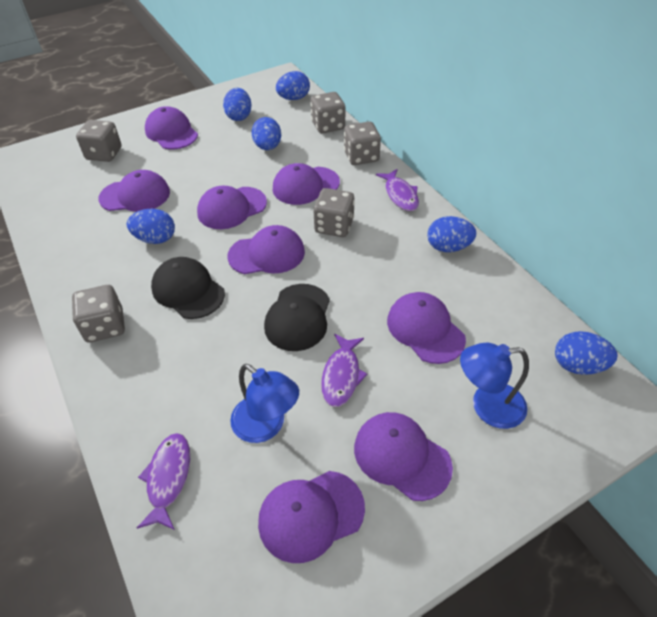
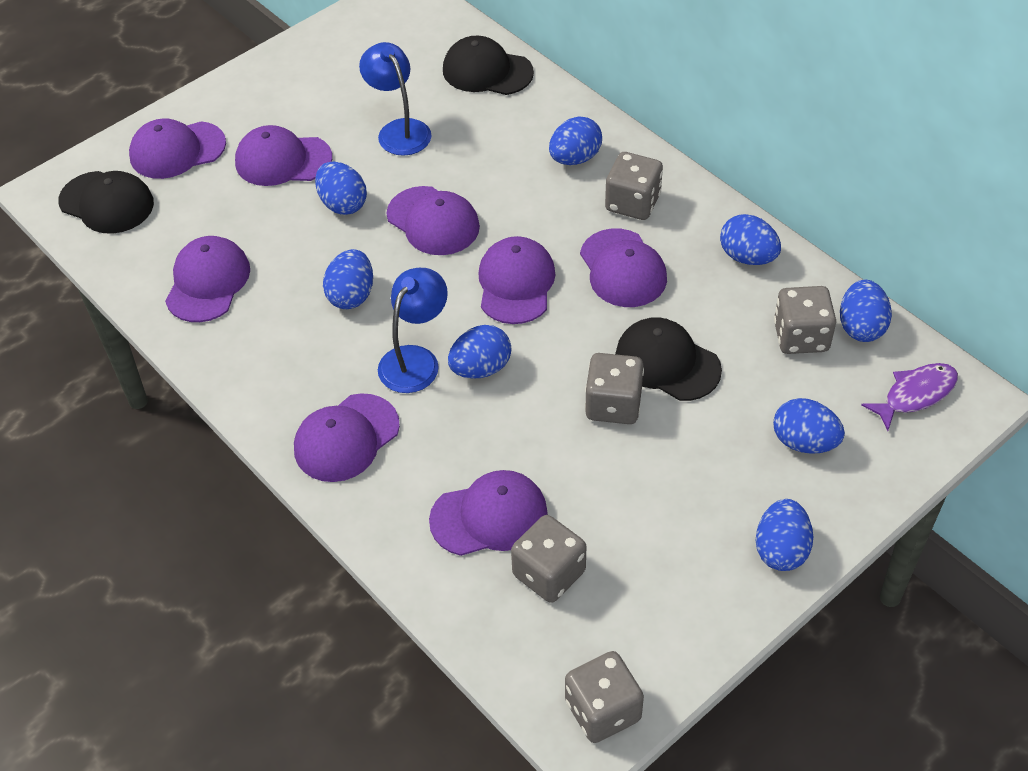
black cap: [151,257,225,319] [264,284,330,351] = 2 -> [58,171,154,234] [443,36,534,95] [615,317,722,401] = 3
blue egg: [127,209,175,244] [223,88,251,121] [251,117,281,150] [276,71,310,100] [427,216,476,252] [555,331,617,375] = 6 -> [315,162,367,215] [323,249,373,309] [448,325,512,378] [549,116,602,165] [720,214,781,265] [756,499,813,571] [773,398,845,454] [840,280,892,342] = 8
purple fish: [137,433,190,530] [321,334,367,407] [376,169,419,211] = 3 -> [861,363,958,431] = 1

